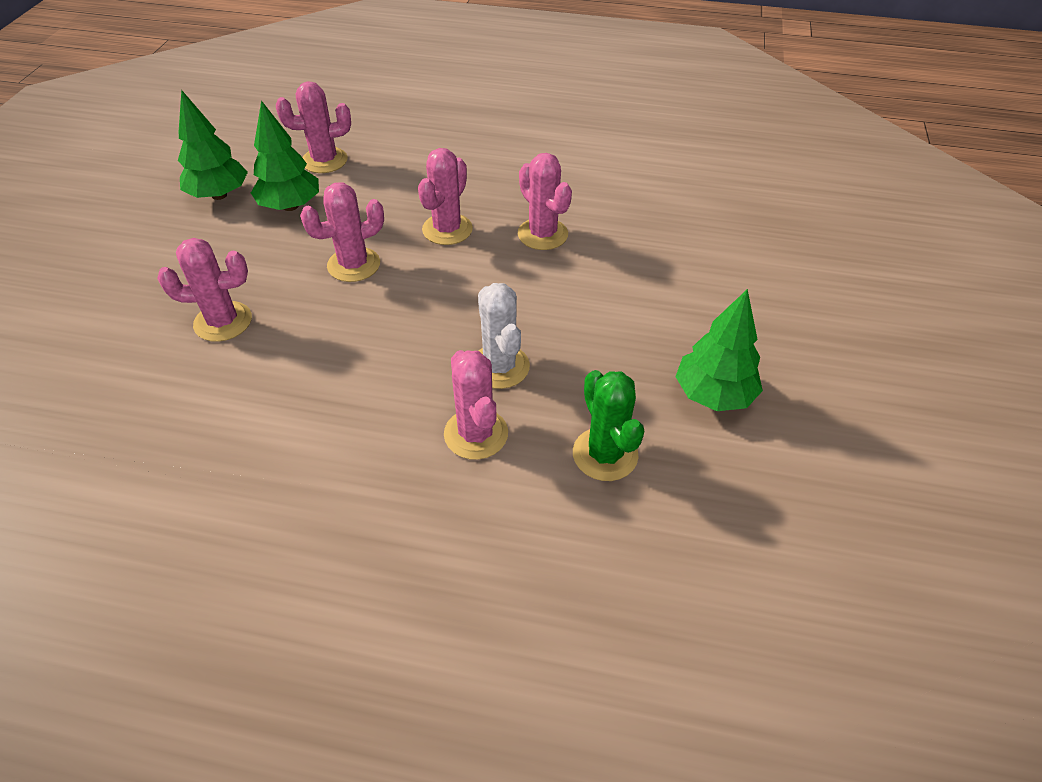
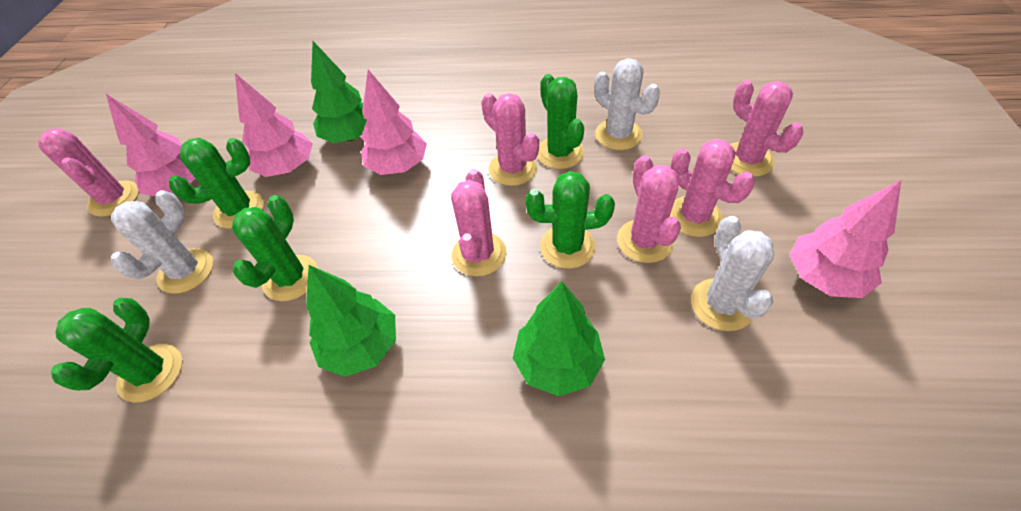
green cactus: [573,370,644,481] = 1 -> [51,298,182,403] [169,138,264,229] [232,195,318,301] [525,171,615,269] [537,74,584,169] = 5
pink tree: none = 0 -> [106,94,196,196] [235,73,313,177] [361,70,427,175] [790,180,901,298] = 4
white cactus: [478,283,530,389] = 1 -> [111,190,214,294] [594,58,660,150] [691,216,774,331] = 3

